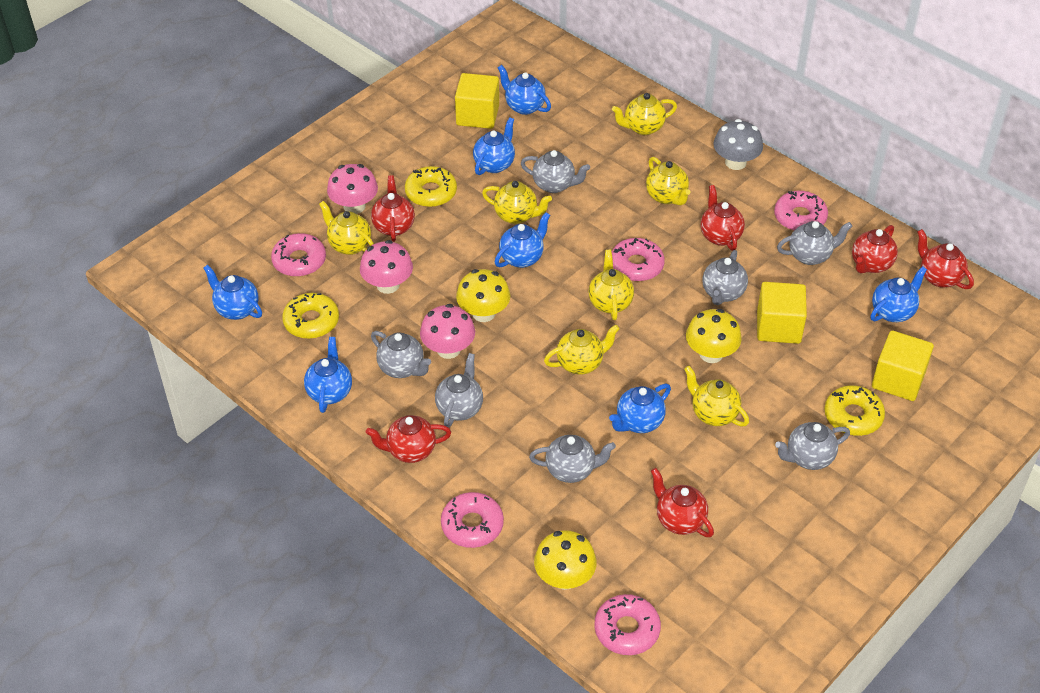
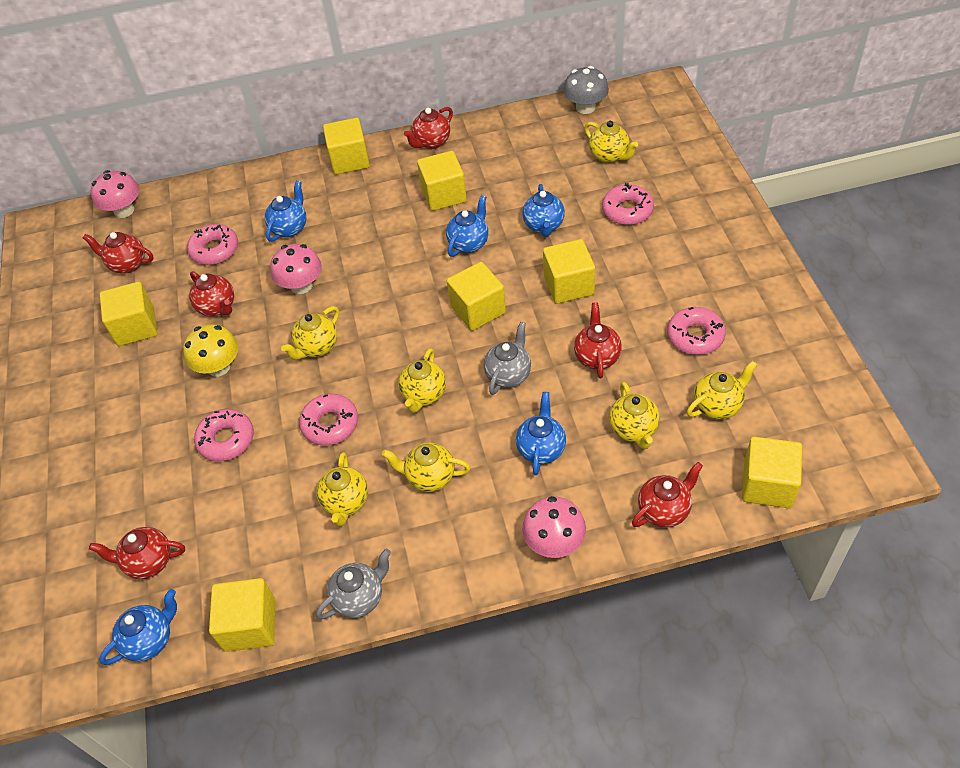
blue teapot: [203,265,262,320] [304,337,352,413] [473,117,515,175] [495,212,550,268] [498,65,551,115] [609,384,671,433] [871,266,927,322] = 7 -> [99,589,177,665] [265,180,306,242] [446,195,488,257] [516,392,566,475] [522,184,565,237] = 5
grey teapot: [371,331,431,378] [435,353,483,428] [521,150,590,193] [529,435,616,483] [702,250,748,305] [775,422,850,470] [777,221,852,265] = 7 -> [316,549,391,619] [484,322,531,395] = 2
yellow cube: [455,73,499,129] [757,282,807,344] [872,331,934,401] = 3 -> [100,282,158,346] [209,578,275,652] [323,118,370,175] [417,151,467,211] [447,262,506,331] [543,239,595,304] [742,437,802,508] = 7
yellow donut: [282,293,339,339] [405,166,457,207] [825,385,885,436] = 3 -> none = 0
yellow mushroom: [456,269,510,322] [534,530,597,590] [686,309,742,363] = 3 -> [183,324,238,377] = 1

